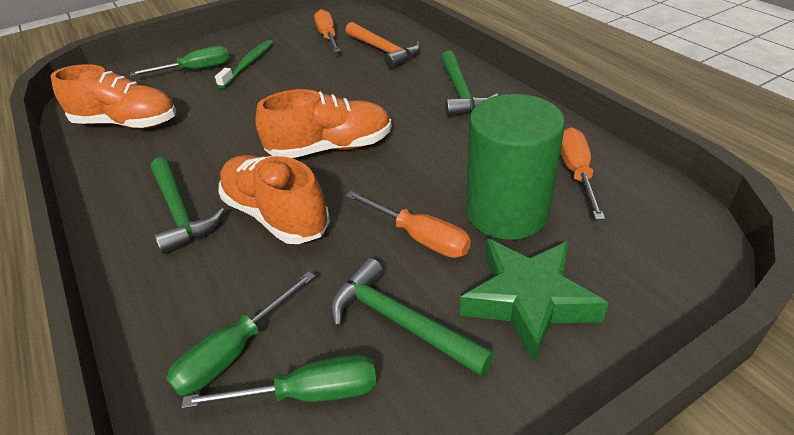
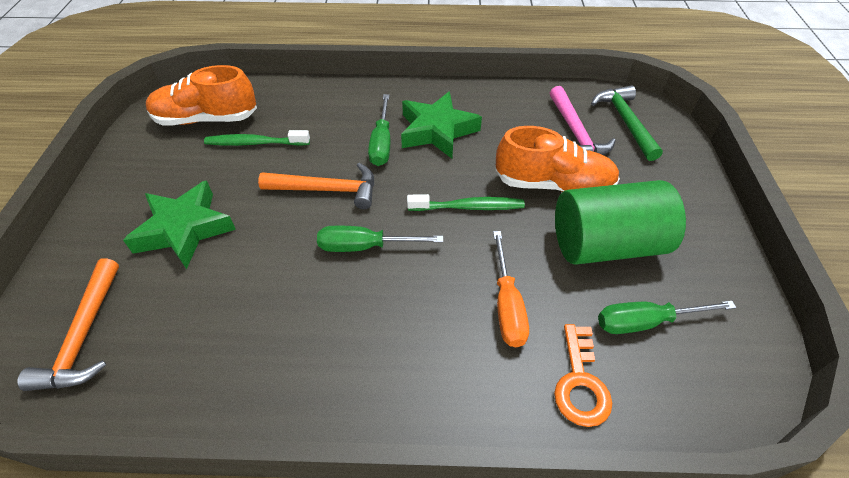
green hammer: [151,157,225,254] [330,258,495,377] [441,51,498,116] = 3 -> [591,85,663,161] = 1
green star: [460,239,609,363] = 1 -> [123,180,236,269] [401,91,482,158] = 2
green toothbrush: [215,40,273,88] = 1 -> [204,130,310,146] [407,194,525,211] = 2
orange hammer: [345,22,420,69] = 1 -> [17,258,119,391] [258,163,374,209] = 2
orange key: none = 0 -> [554,324,612,427] = 1
orange screwdriver: [314,9,340,52] [346,191,471,258] [560,127,605,220] = 3 -> [493,231,529,347] = 1
orange shoe: [50,64,176,129] [219,155,330,244] [255,89,392,158] = 3 -> [146,65,257,126] [496,126,620,192] = 2
pink hammer: none = 0 -> [550,86,616,155] = 1

